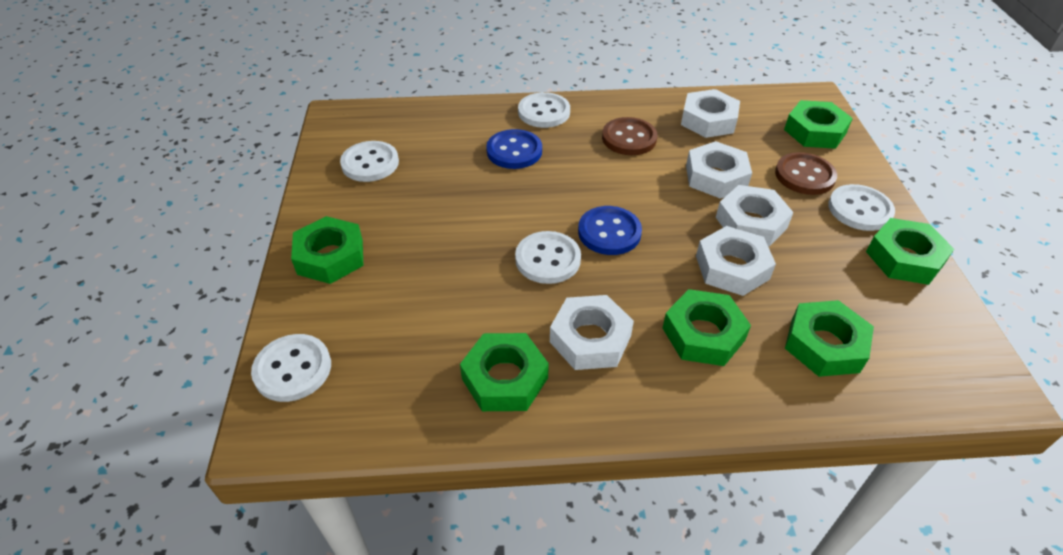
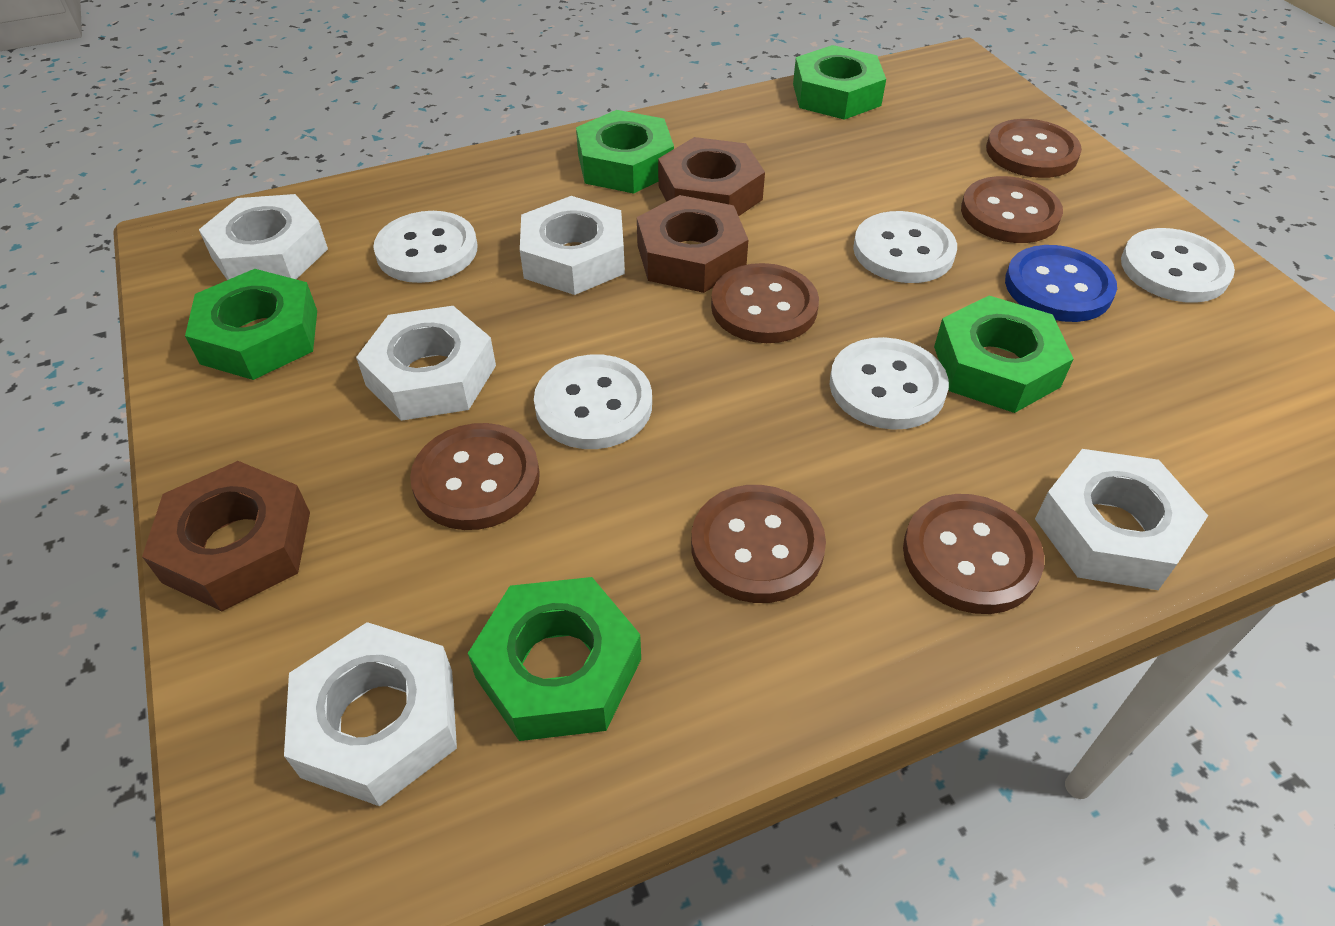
blue button: [486,129,542,169] [578,206,642,255] = 2 -> [1005,245,1117,322] = 1
brown button: [602,117,657,155] [775,152,837,195] = 2 -> [410,423,540,530] [691,485,826,603] [711,263,819,343] [903,494,1044,614] [961,176,1063,243] [986,119,1082,178] = 6
brown nut: none = 0 -> [142,461,310,611] [637,195,748,293] [658,137,765,216] = 3
green nut: [291,216,363,284] [460,333,549,411] [663,289,751,366] [784,100,853,149] [785,300,874,377] [866,218,954,285] = 6 -> [185,269,317,380] [468,577,641,741] [576,110,674,194] [793,45,886,120] [934,296,1073,413] = 5

